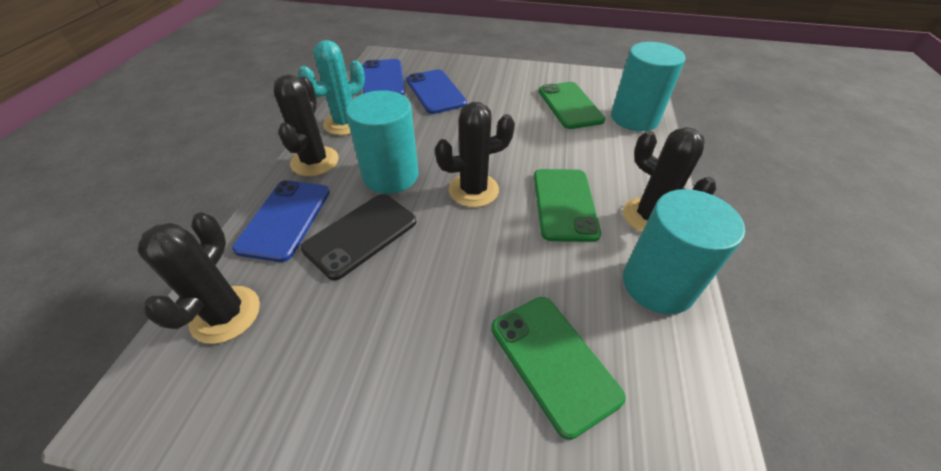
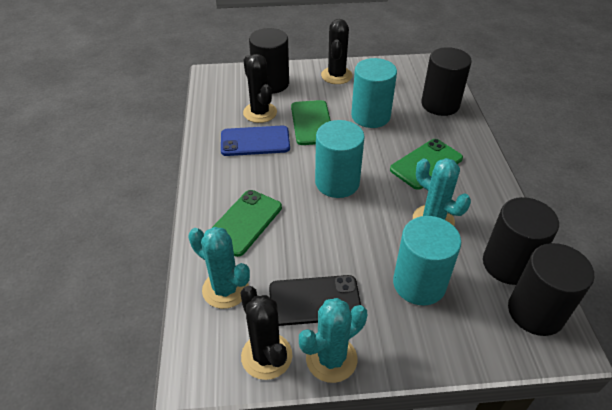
black cactus: [137,212,260,344] [274,74,339,176] [435,102,515,207] [623,127,716,233] = 4 -> [240,286,293,380] [243,54,277,123] [321,19,352,84] = 3
black cylinder: none = 0 -> [249,28,289,94] [421,47,472,116] [483,197,559,285] [508,243,594,336] = 4
blue phone: [232,180,330,262] [363,59,405,95] [406,69,467,114] = 3 -> [221,126,290,156] = 1
turquoise cactus: [298,40,365,135] = 1 -> [188,227,250,309] [299,298,367,383] [413,158,471,226] = 3

